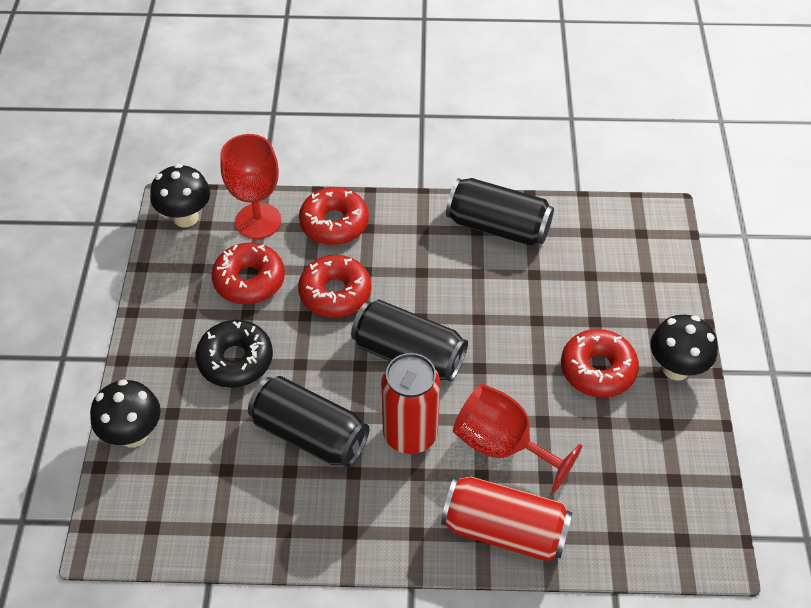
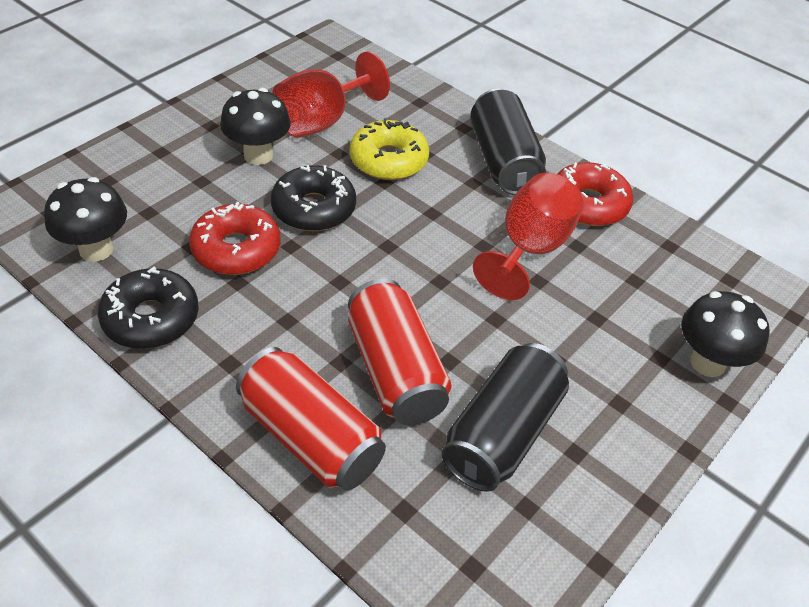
black can: [248,376,369,468] [351,300,468,382] [446,178,554,246] = 3 -> [441,343,569,492] [470,89,546,195] = 2
black donut: [196,320,273,388] = 1 -> [98,267,199,349] [271,165,356,231] = 2
red donut: [212,242,285,304] [298,255,371,318] [299,187,369,245] [561,329,639,398] = 4 -> [189,202,281,275] [557,162,633,226] = 2
yellow donut: none = 0 -> [350,118,429,180] = 1

